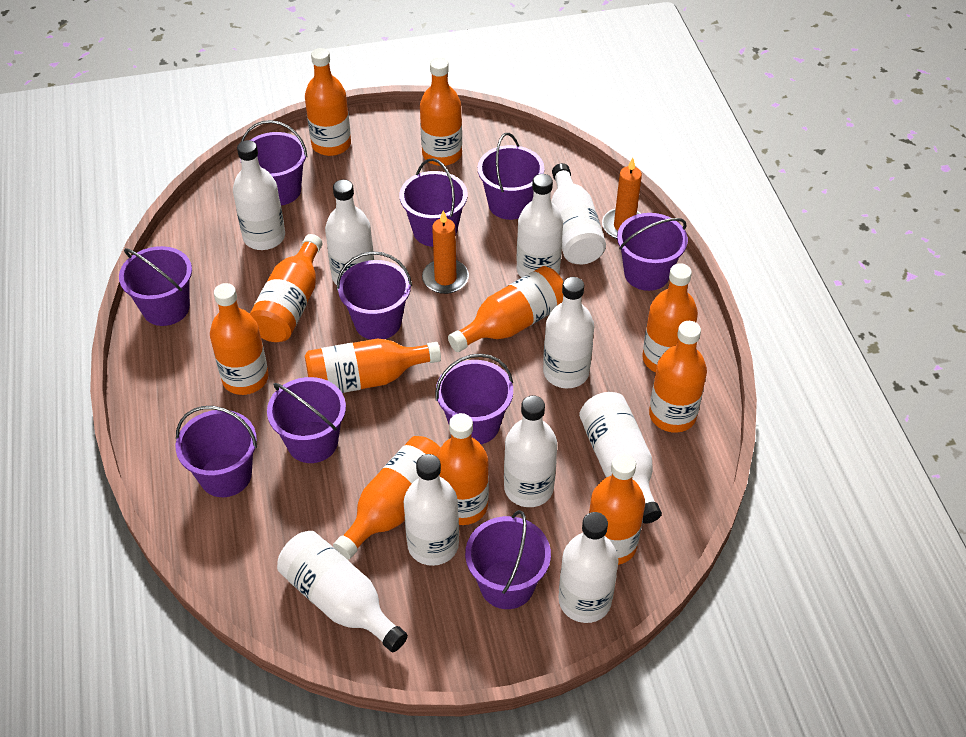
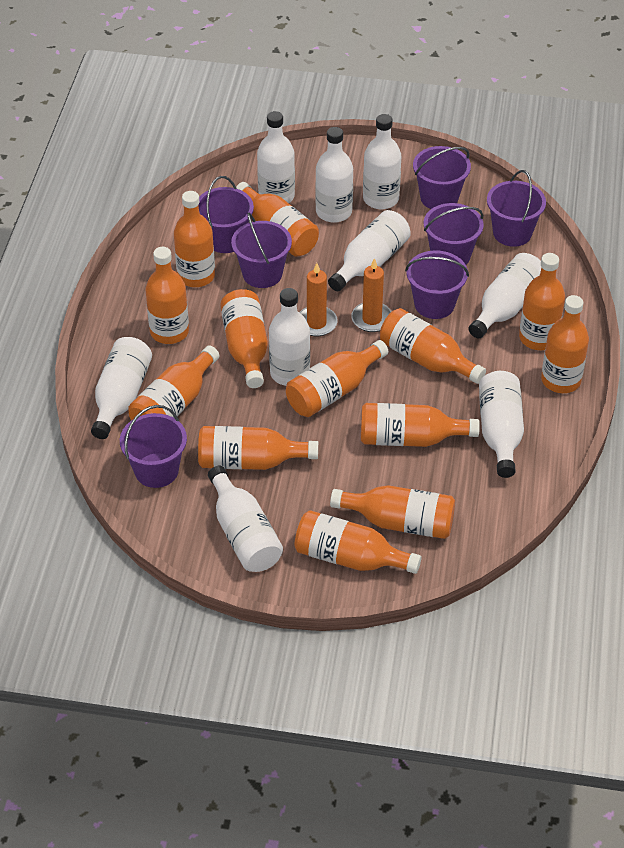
orange bottle: [210,283,269,395] [250,234,323,342] [305,48,351,156] [305,338,441,393] [333,436,441,559] [420,58,462,166] [436,413,489,525] [448,266,563,352] [589,454,645,565] [642,263,698,372] [649,321,707,433] = 11 -> [128,345,220,420] [146,247,189,344] [174,191,215,287] [198,426,318,470] [220,289,268,388] [236,182,319,257] [286,340,388,417] [295,510,422,574] [330,485,455,539] [361,403,480,447] [380,308,486,384] [519,253,565,350] [541,295,589,393] = 13
purple bucket: [119,246,192,326] [176,406,257,497] [240,120,308,205] [267,377,346,463] [337,251,412,340] [399,158,468,247] [436,354,513,444] [465,510,551,609] [478,133,544,220] [617,213,688,291] = 10 -> [120,405,187,488] [198,176,254,253] [231,213,292,288] [405,250,469,319] [413,146,471,209] [424,203,484,265] [487,170,546,247] = 7
white bottle: [233,140,285,250] [277,531,408,652] [325,180,374,285] [404,454,459,566] [504,395,557,507] [516,174,563,278] [543,277,594,388] [551,163,606,264] [559,512,619,623] [579,392,662,524] = 10 -> [91,337,152,439] [208,466,283,572] [257,111,295,203] [269,288,310,386] [315,127,353,223] [328,210,411,291] [363,114,401,209] [469,253,541,338] [479,371,524,478] = 9

